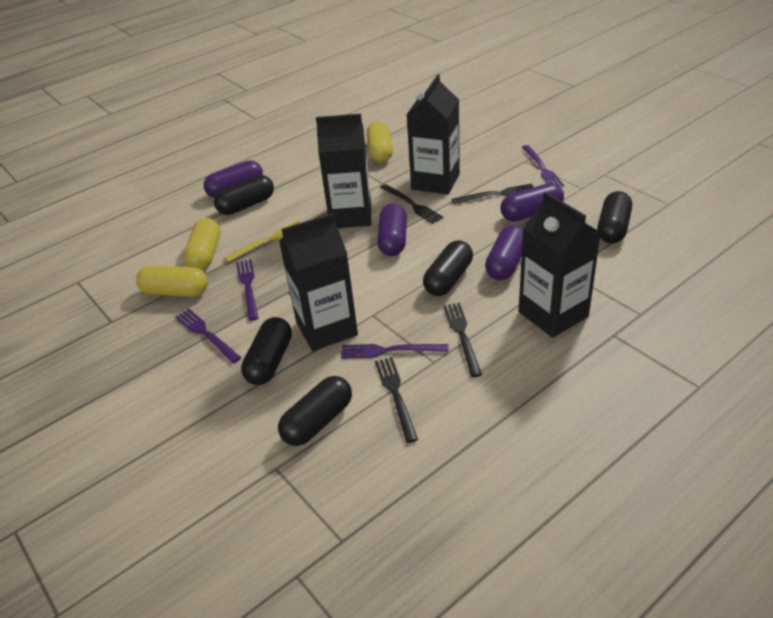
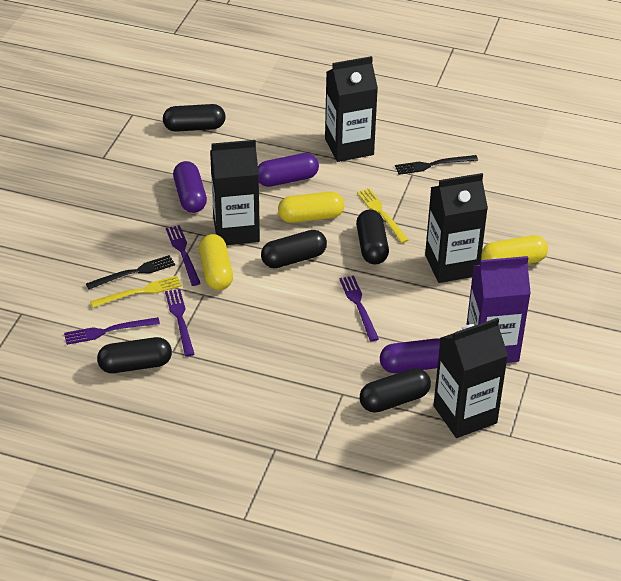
black fork: [375,357,418,443] [380,184,443,224] [443,303,482,377] [451,183,534,204] = 4 -> [86,255,175,289] [395,155,478,175] = 2
purple capsule: [204,160,263,198] [377,203,407,256] [485,225,523,280] [500,183,564,222] = 4 -> [173,161,207,213] [258,153,319,187] [380,338,440,373] = 3
purple carton: none = 0 -> [466,256,531,363] = 1
yellow fork: [225,221,301,262] = 1 -> [90,275,182,308] [357,188,409,243] = 2

